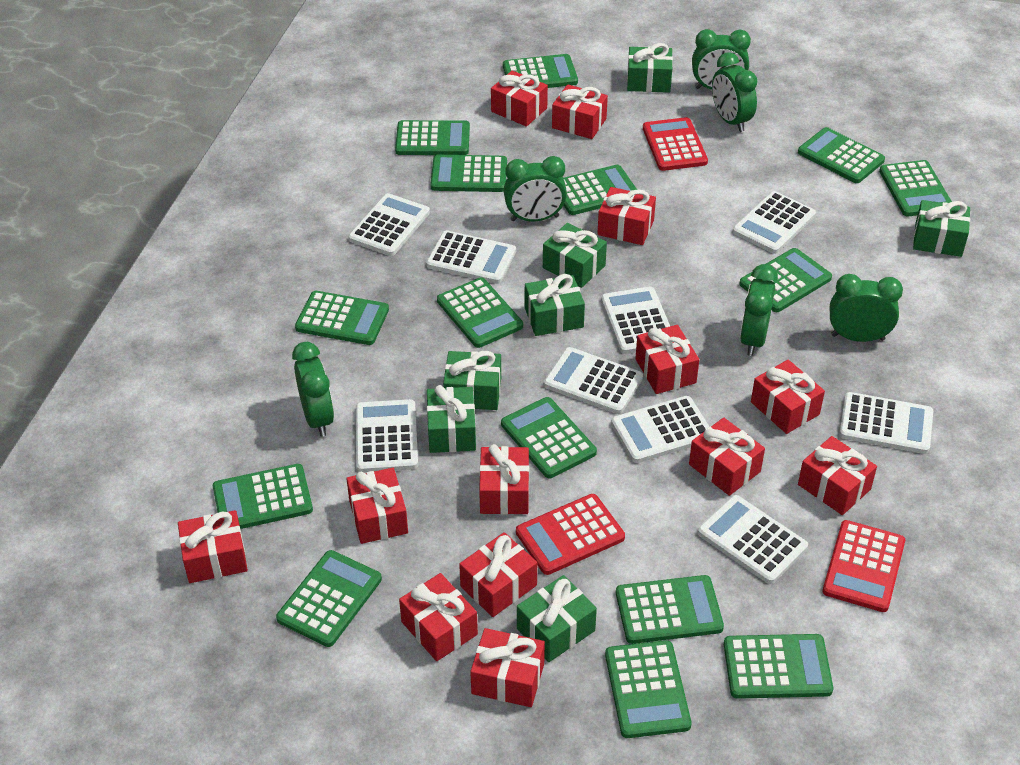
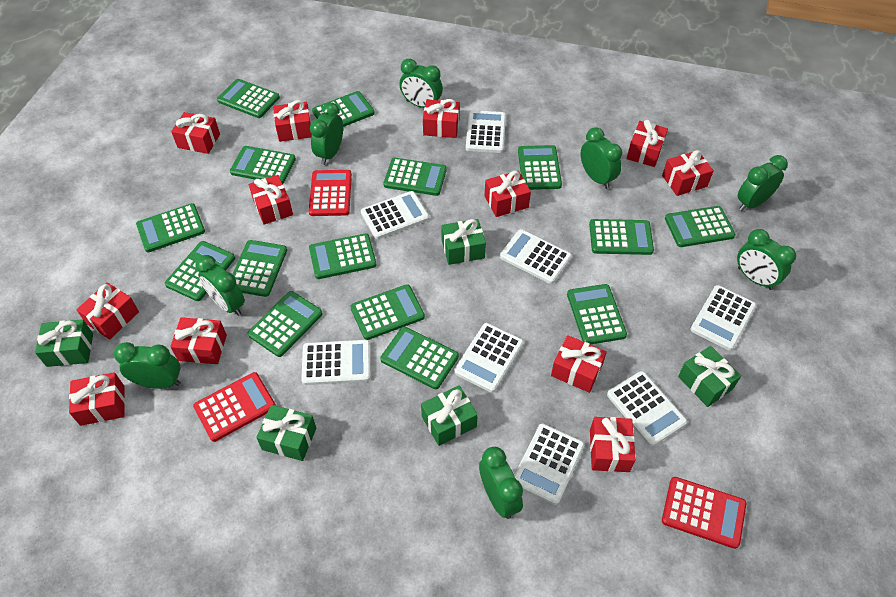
green clock: [292,342,334,437] [504,156,567,221] [692,29,751,90] [712,52,757,132] [740,264,778,356] [830,274,903,342] = 6 -> [114,342,181,389] [195,255,245,316] [310,102,343,165] [400,59,443,108] [479,447,523,519] [580,127,622,189] [737,229,796,290] [738,155,788,211] = 8
green gift: [427,385,476,453] [443,351,501,410] [517,575,597,662] [525,274,585,336] [543,223,607,288] [627,43,673,93] [913,200,970,257] = 7 -> [35,319,93,367] [256,405,316,461] [421,385,478,446] [441,219,486,265] [678,346,741,407] = 5
red gift: [178,510,248,583] [346,468,408,544] [399,573,478,661] [459,532,537,617] [470,628,545,707] [479,444,529,515] [491,70,548,127] [552,84,608,139] [597,187,656,245] [635,325,699,394] [689,418,765,496] [751,360,825,434] [798,436,877,515] = 13 -> [69,372,125,426] [76,282,139,340] [170,317,227,364] [171,112,220,154] [249,175,293,225] [273,100,312,142] [423,99,460,138] [484,171,531,217] [551,335,607,393] [590,417,636,472] [626,120,668,167] [662,150,714,196] = 12
white calculator: [348,193,430,256] [356,399,418,472] [426,230,516,284] [544,347,643,414] [601,287,670,354] [611,396,709,463] [698,495,808,584] [732,191,816,254] [839,392,933,454] = 9 -> [301,340,371,385] [361,191,429,239] [454,323,524,393] [466,110,506,153] [500,229,572,284] [515,424,584,505] [607,371,687,447] [691,285,756,351] = 8

